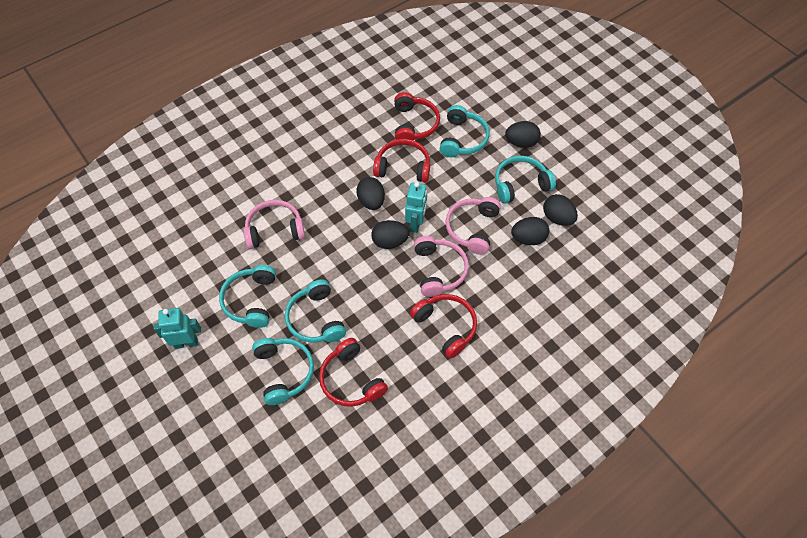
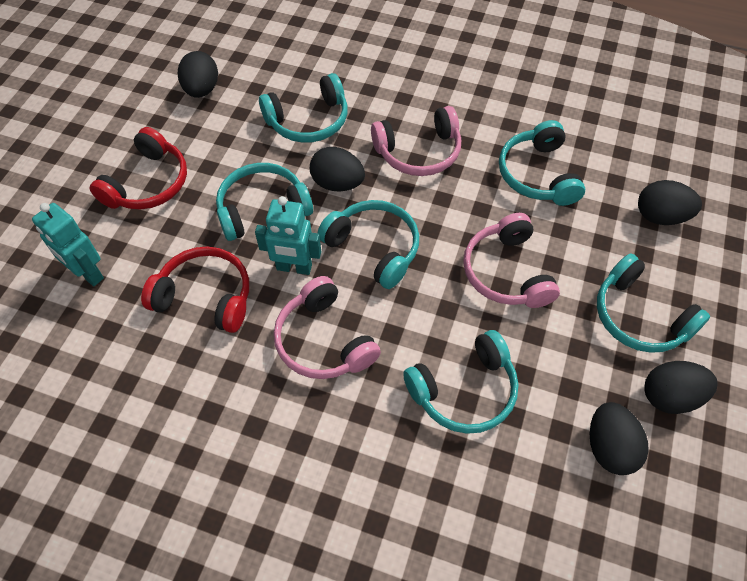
red headphones: [319,338,388,407] [373,139,430,182] [394,92,440,140] [410,294,477,359] = 4 -> [90,127,187,209] [141,246,249,333] = 2
turquoise headphones: [219,265,276,328] [252,338,314,405] [285,279,346,343] [440,105,490,157] [495,156,556,203] = 5 -> [216,163,313,241] [259,73,347,143] [318,200,419,289] [403,330,519,434] [499,120,585,206] [597,253,710,353] = 6

